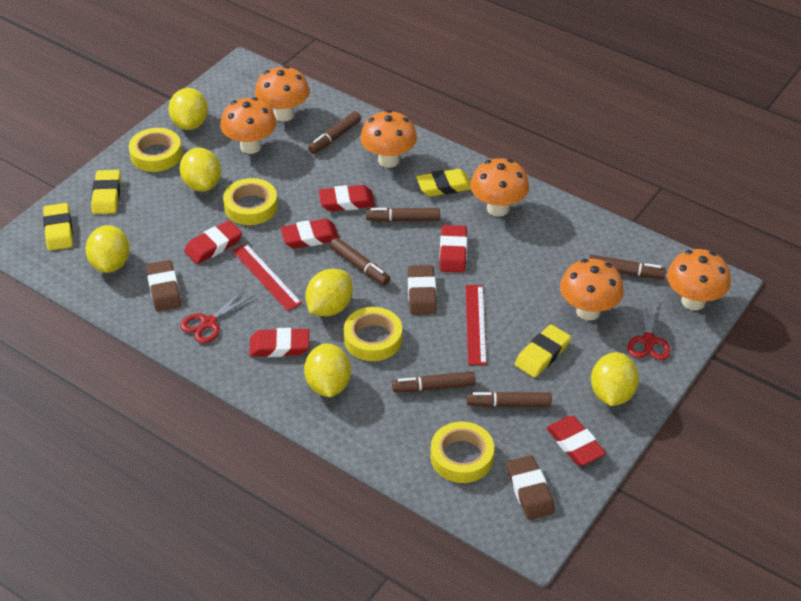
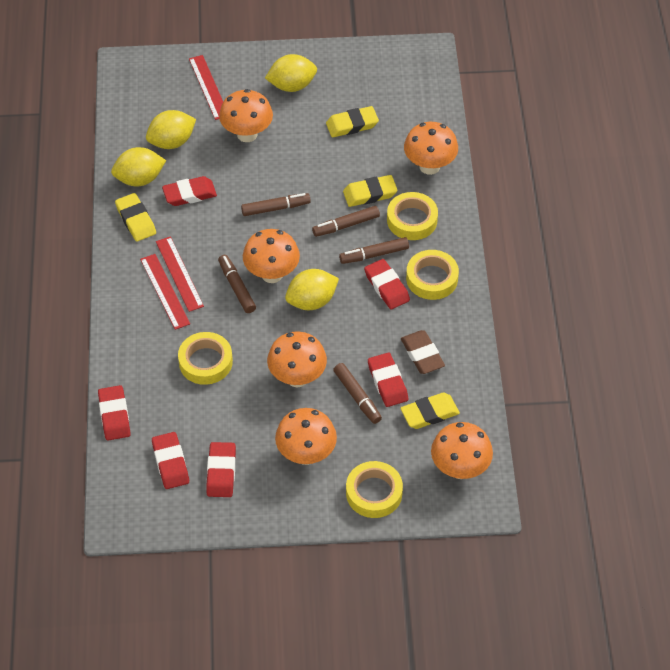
brown eraser: [146,260,181,311] [408,265,437,315] [506,455,555,520] = 3 -> [401,330,445,374] = 1
brown marker: [308,111,361,154] [330,238,390,285] [366,208,440,222] [392,371,476,393] [467,391,552,407] [589,255,666,279] = 6 -> [218,255,256,313] [241,193,311,216] [312,206,380,237] [333,363,382,424] [339,237,409,264] = 5
red ruler: [232,244,302,311] [466,285,487,365] = 2 -> [140,254,190,330] [156,236,204,312] [189,55,223,120] = 3
red scissors: [180,288,254,343] [627,299,670,360] = 2 -> none = 0
yellow lemon: [85,225,130,273] [169,88,208,130] [180,148,221,192] [304,343,351,397] [306,269,353,317] [591,352,639,406] = 6 -> [111,147,166,186] [146,110,196,149] [265,54,317,92] [285,269,339,310] = 4

